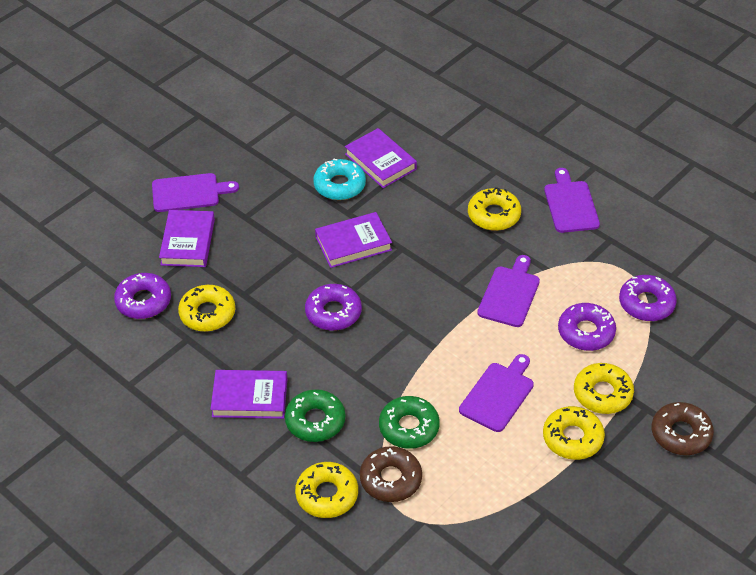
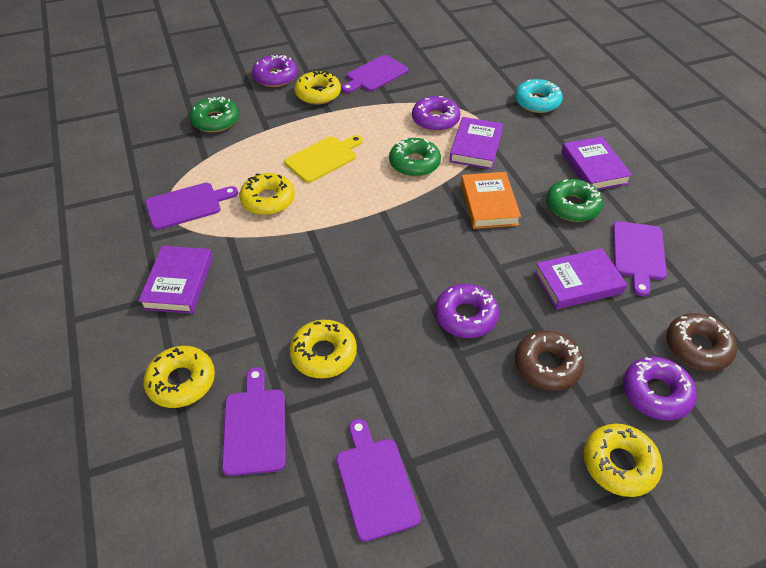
green donut: [285,389,345,442] [379,396,440,449] = 2 -> [189,97,239,132] [389,138,441,177] [546,179,603,222] = 3
orange book: none = 0 -> [461,172,521,229] = 1
purple cutting board: [152,173,239,212] [459,354,534,432] [477,255,540,327] [544,168,600,233] = 4 -> [145,183,238,230] [222,367,286,476] [336,419,421,542] [342,55,408,93] [613,221,667,296] = 5
yellow cutting board: none = 0 -> [284,135,363,183] = 1

